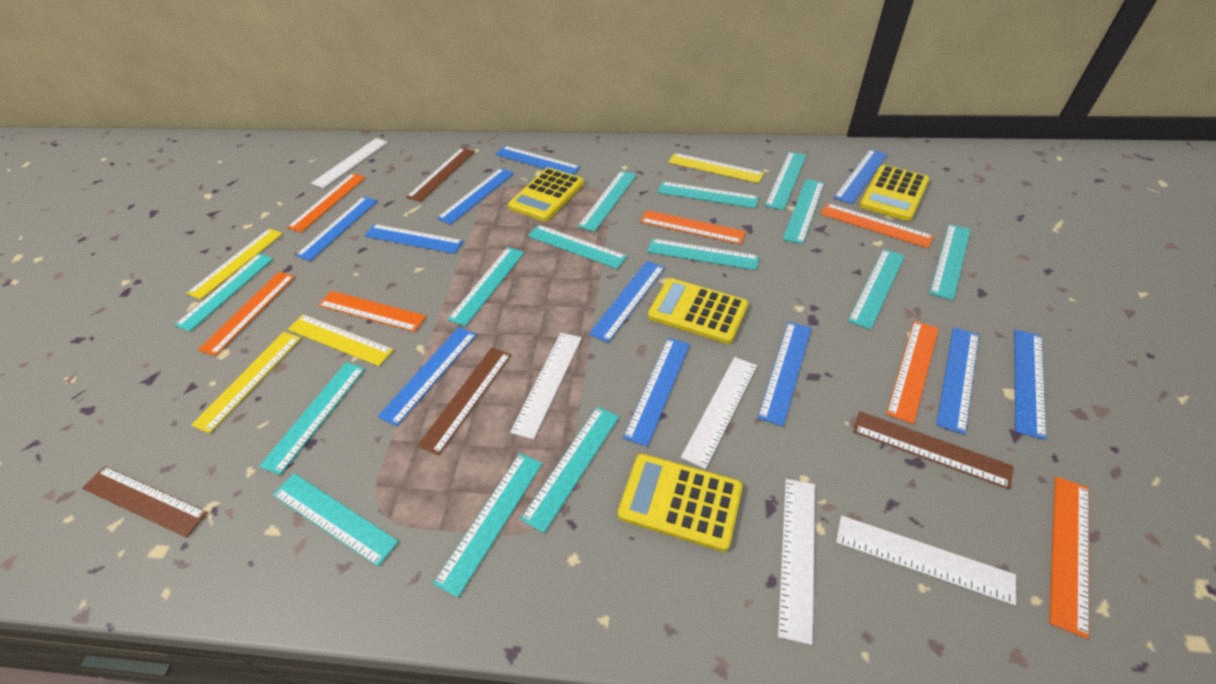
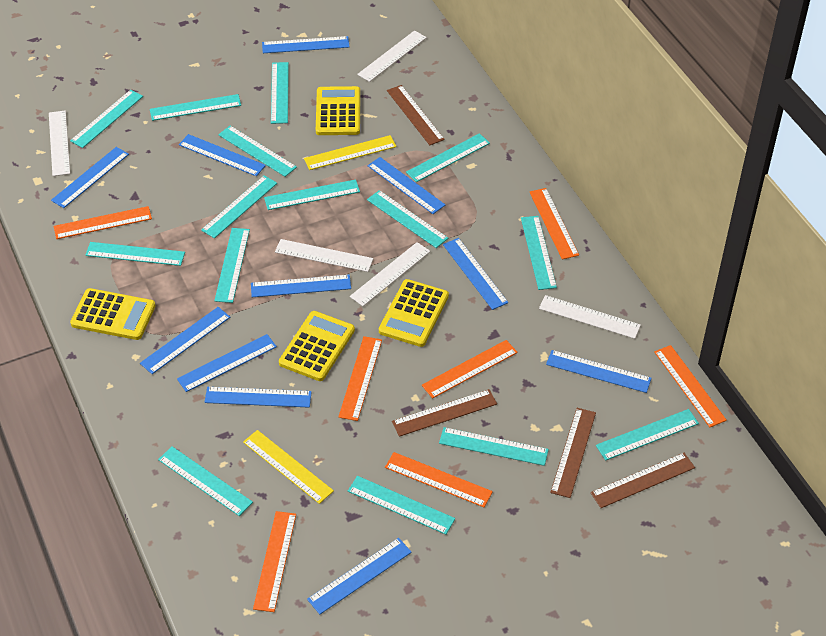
turquoise ruler: [175,253,274,332] [259,362,365,475] [273,473,399,567] [433,453,542,598] [447,247,524,326] [520,407,619,533] [527,225,627,269] [578,171,637,232] [647,238,759,270] [657,181,759,208] [765,152,806,210] [783,179,824,244] [848,249,905,330] [930,224,971,300] = 14 -> [70,90,143,148] [85,242,185,266] [150,94,241,121] [158,446,253,516] [201,175,277,238] [214,228,250,303] [218,126,297,177] [264,180,360,210] [271,62,289,124] [348,476,455,535] [367,190,448,248] [406,133,490,182] [439,427,549,466] [521,216,557,290] [596,409,699,461] = 15
yellow ruler: [187,228,283,300] [191,332,301,433] [288,314,393,366] [668,153,764,183] = 4 -> [243,430,334,504] [304,135,397,170] = 2

